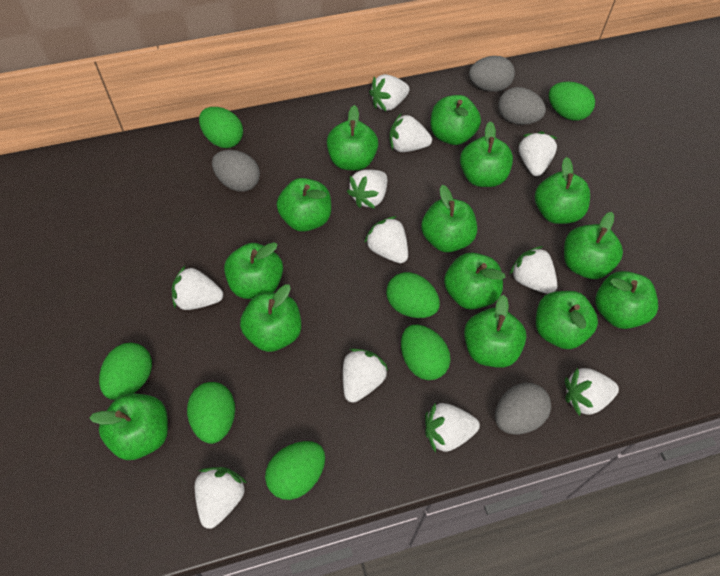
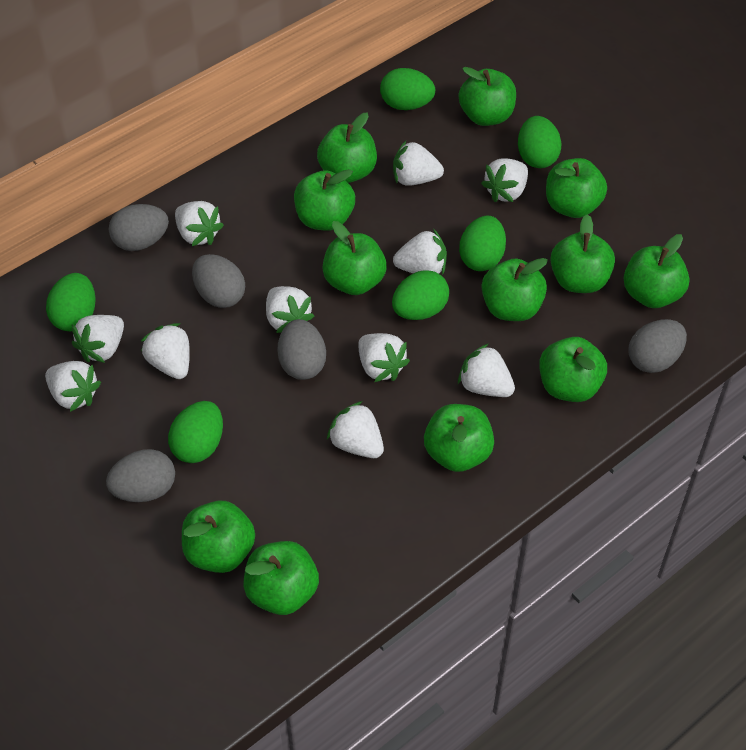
green apple: [89,394,168,460] [224,242,283,299] [240,284,301,352] [277,178,331,232] [327,105,378,171] [421,185,477,252] [430,95,481,145] [444,252,506,310] [460,121,513,187] [464,295,526,368] [535,157,590,224] [536,291,598,349] [564,212,623,279] [595,271,658,329] = 14 -> [182,500,255,573] [243,541,319,615] [294,169,355,231] [317,113,377,183] [322,221,387,295] [424,404,494,472] [459,67,516,126] [482,258,548,321] [539,337,607,402] [546,158,607,218] [550,214,615,293] [624,234,690,308] = 12
green egg: [99,342,152,400] [187,382,235,444] [199,107,243,148] [265,441,325,500] [386,272,440,318] [401,324,451,380] [549,82,595,121] = 7 -> [46,273,96,331] [168,401,223,463] [380,68,435,110] [392,270,449,320] [459,216,506,271] [518,116,562,168] = 6
grey egg: [212,150,260,192] [469,56,515,92] [495,383,551,434] [498,87,546,125] = 4 -> [106,449,175,502] [109,204,169,251] [192,254,245,308] [277,319,326,380] [629,319,687,373] = 5

